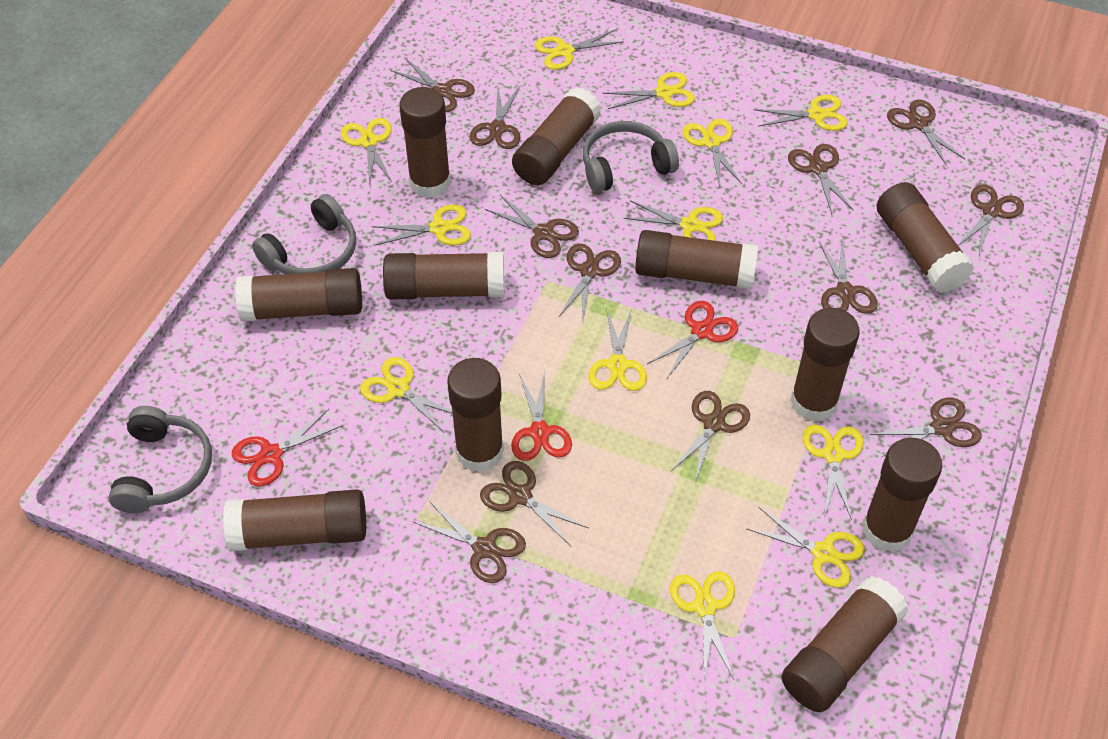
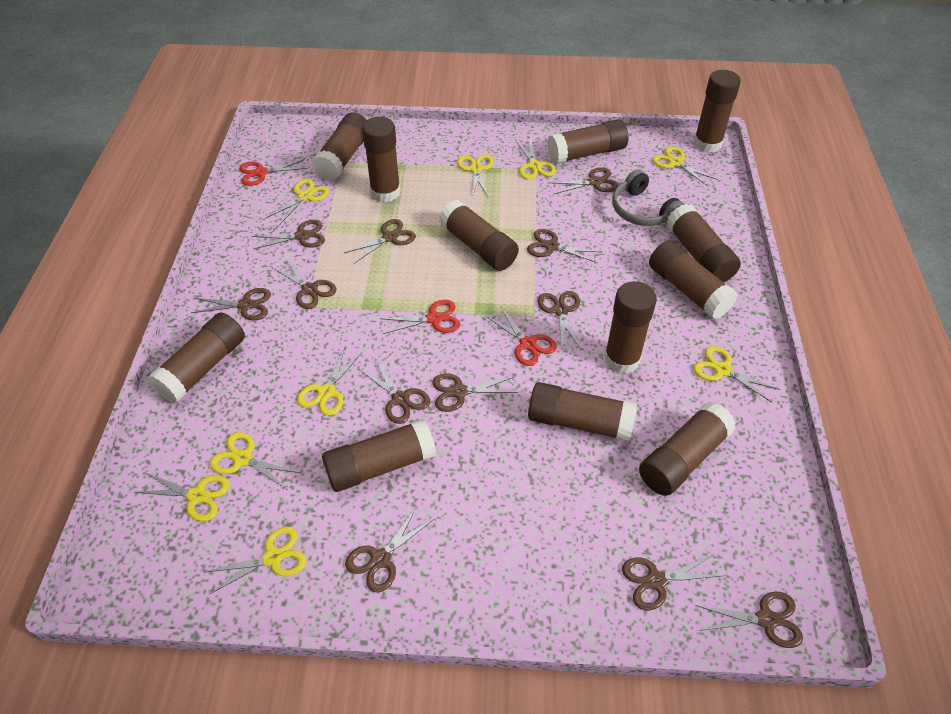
brown glue stick: [223,489,366,551] [235,268,362,321] [383,252,504,300] [399,87,451,198] [447,358,504,472] [512,87,601,185] [635,230,758,289] [781,576,909,712] [790,308,860,422] [862,438,942,552] [877,182,974,293] = 11 -> [148,313,245,403] [312,112,366,181] [322,419,436,492] [362,117,401,202] [439,200,519,271] [528,382,637,442] [547,119,629,164] [604,281,657,373] [639,402,736,496] [649,240,738,320] [667,204,741,282] [693,70,741,153] = 12
grey headphones: [108,406,212,513] [252,194,356,274] [583,121,679,193] = 3 -> [612,169,685,226] = 1
yellow scissors: [341,118,392,186] [360,357,453,433] [372,204,471,245] [535,29,623,70] [588,308,647,391] [603,72,695,109] [624,200,723,241] [670,571,735,682] [682,119,742,187] [746,507,865,588] [754,95,848,131] [803,425,864,520] = 12 -> [134,472,230,521] [205,527,307,594] [210,432,301,490] [266,179,329,225] [297,347,362,416] [457,154,494,197] [516,137,556,180] [652,147,716,186] [693,346,780,403] = 9

